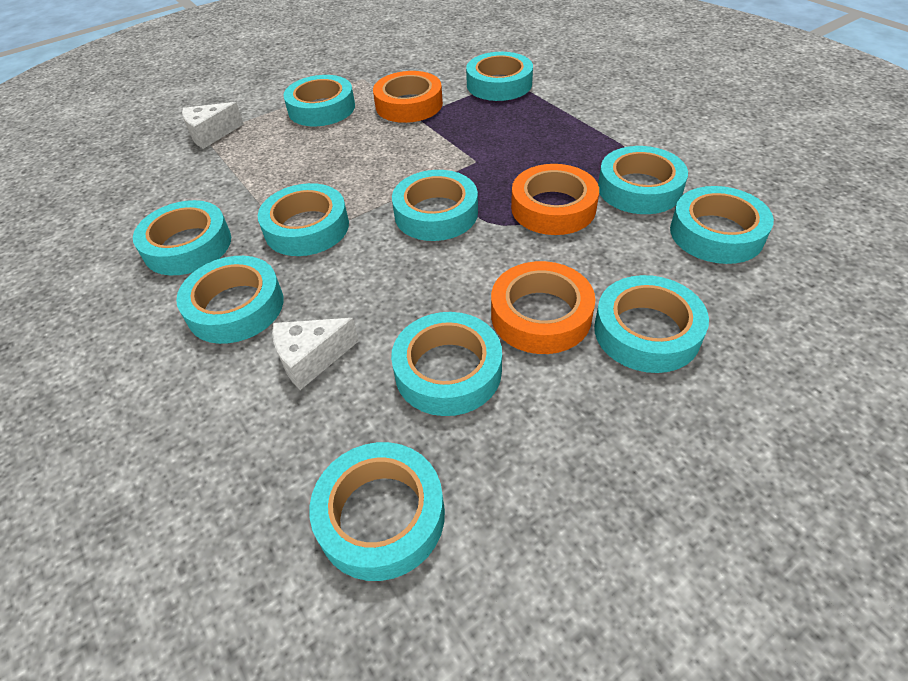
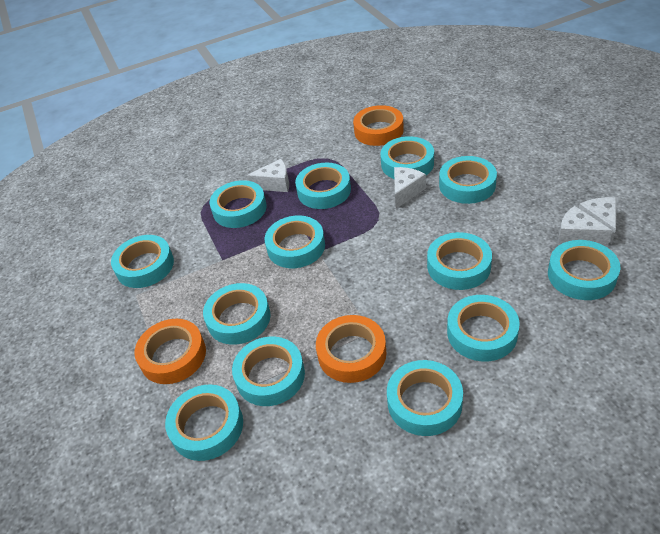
turquoise tape: [133,200,231,275] [176,256,283,344] [258,183,349,256] [283,75,355,126] [309,442,445,581] [391,312,502,416] [392,170,478,241] [466,52,533,101] [594,275,709,373] [598,146,688,214] [670,186,774,264] = 11 -> [111,235,174,288] [165,384,243,461] [203,283,271,345] [209,180,267,228] [232,337,305,406] [265,215,325,268] [295,162,351,209] [380,136,434,179] [387,360,463,436] [427,232,492,290] [439,156,497,204] [447,295,520,361] [548,240,620,300] = 13
white cheese: [182,102,244,149] [272,318,359,390] = 2 -> [246,159,289,192] [394,167,426,208] [558,206,612,246] [579,197,616,244] = 4

